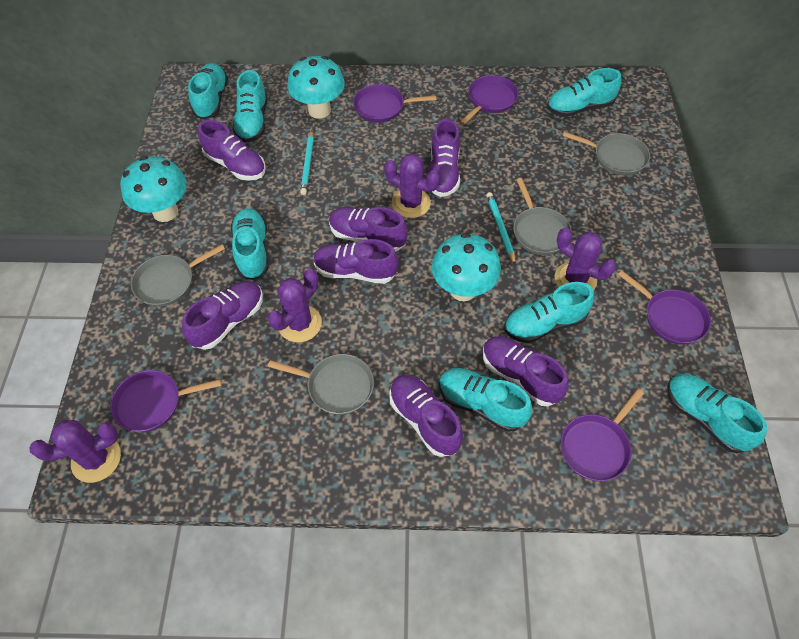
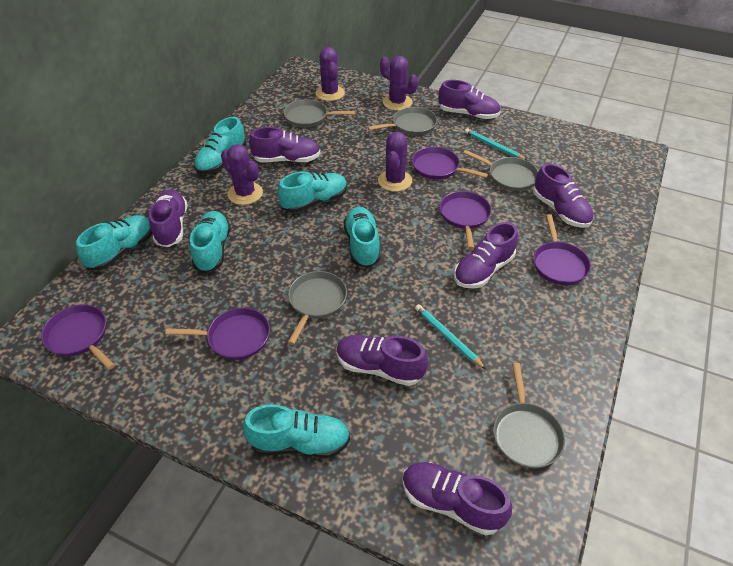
grey pan: [131,244,225,307] [268,354,374,415] [513,178,572,255] [563,132,650,175] = 4 -> [284,99,355,128] [288,271,347,345] [368,107,437,136] [463,150,538,191] [493,363,565,469] = 5
turquoise mushroom: [120,156,187,222] [288,56,345,119] [432,233,501,301] = 3 -> none = 0
turquoise shoe: [188,63,228,119] [231,208,269,280] [232,70,267,143] [439,368,533,432] [504,282,594,343] [547,68,622,117] [667,374,767,453] = 7 -> [76,215,152,270] [190,211,231,273] [194,117,246,174] [243,404,350,458] [278,172,347,213] [344,207,381,268] = 6

